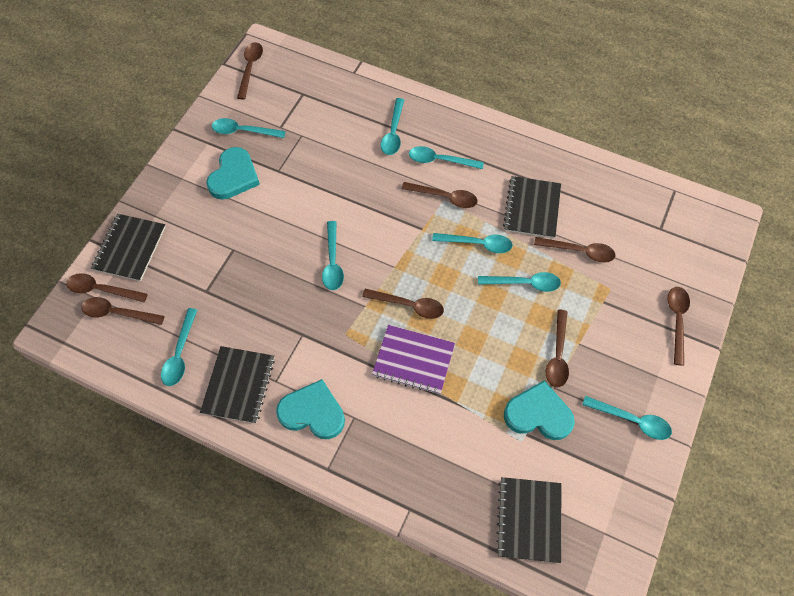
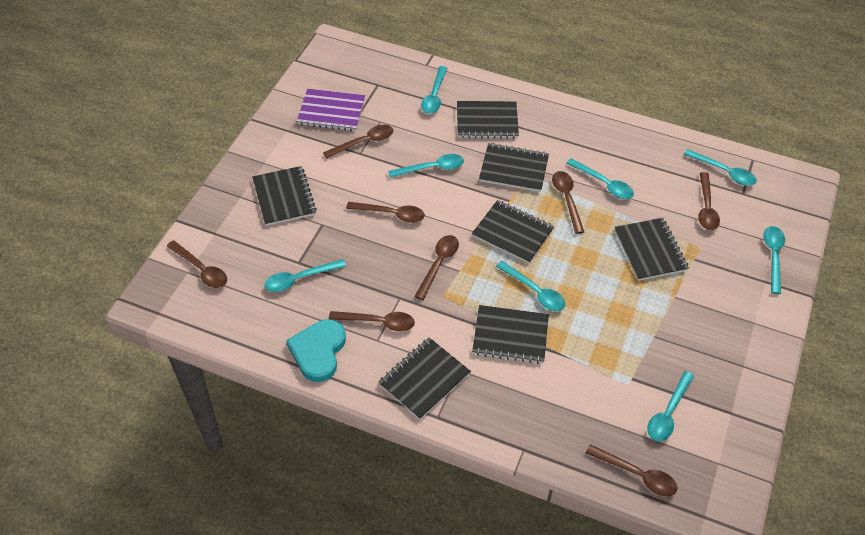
black notebook: [91,214,166,281] [200,346,275,424] [496,477,561,563] [503,176,561,238] = 4 -> [252,166,317,226] [378,337,471,420] [457,101,519,139] [472,200,554,264] [472,305,549,364] [479,143,549,192] [615,218,689,281] = 7
turquoise heart: [206,147,260,199] [276,379,345,439] [504,381,575,440] = 3 -> [286,319,346,382] = 1

